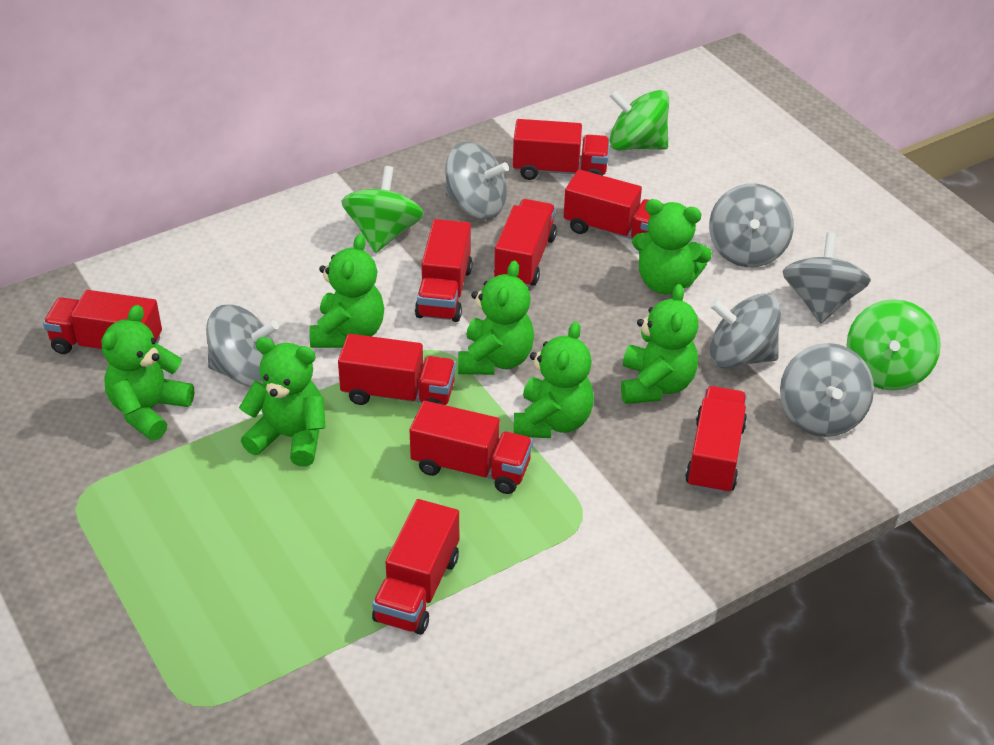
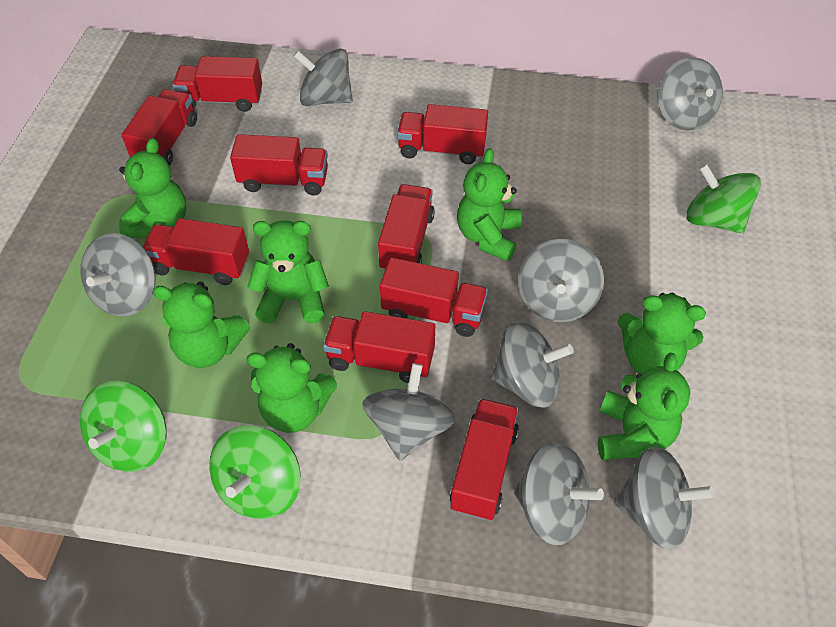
grey spinning top: [206,304,279,387] [445,142,509,219] [709,183,794,267] [710,294,781,368] [780,343,874,437] [783,232,871,323] = 6 -> [80,233,156,317] [293,48,353,106] [362,363,455,461] [491,321,574,408] [514,442,604,545] [518,239,604,322] [614,446,715,550] [658,57,723,130] = 8

